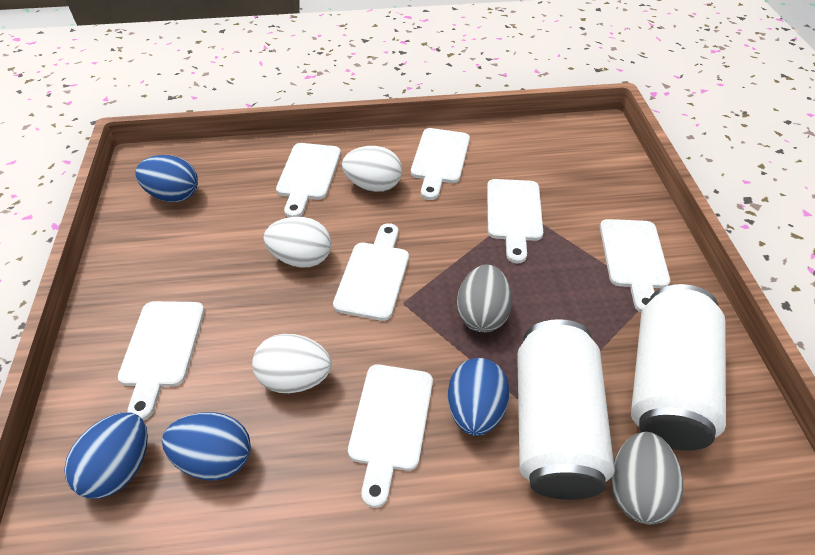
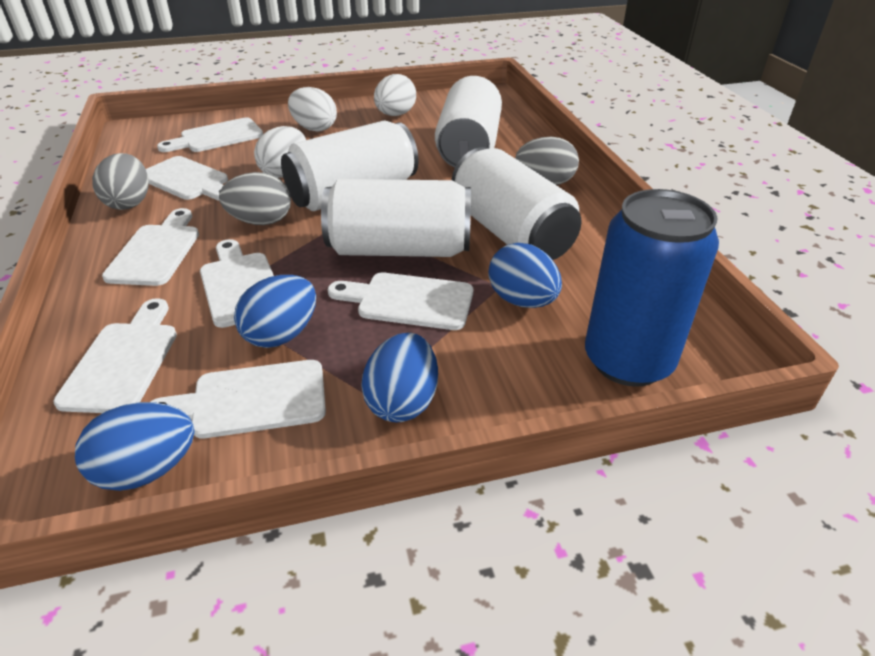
blue can: none = 0 -> [585,189,719,387] = 1
grey egg: [457,265,512,333] [611,432,683,525] = 2 -> [92,153,149,210] [219,172,291,225] [515,137,579,185] = 3
white can: [517,319,615,500] [631,284,726,451] = 2 -> [281,120,418,211] [321,179,471,257] [435,76,502,167] [452,147,581,260] = 4

